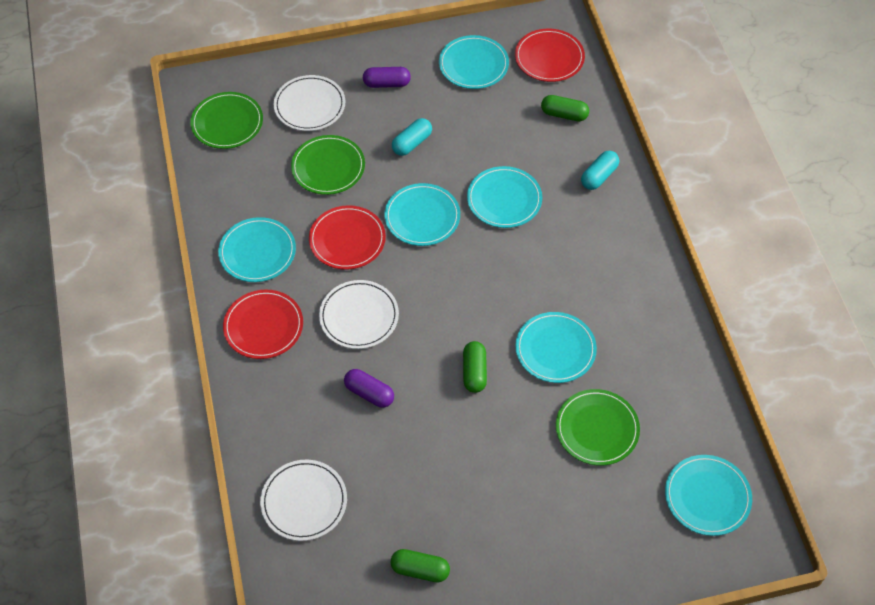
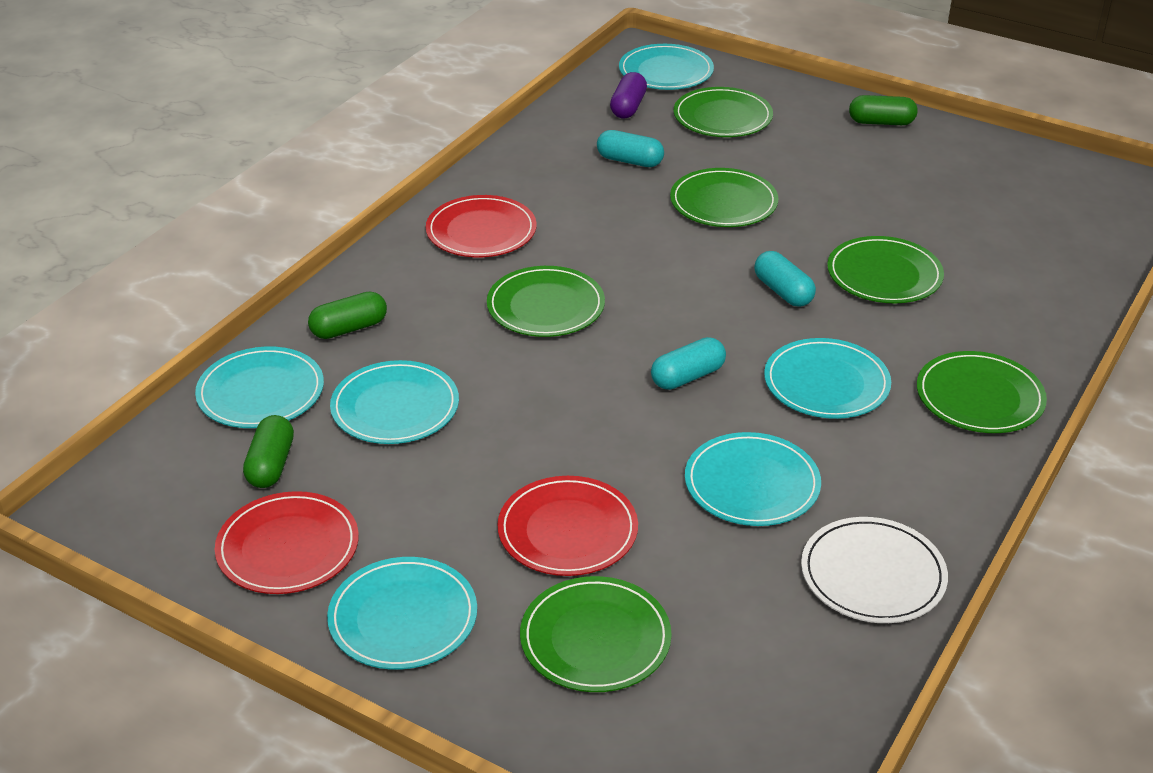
green plate: [190,92,263,149] [291,135,365,195] [556,389,640,466] = 3 -> [487,266,605,337] [520,576,672,692] [670,168,778,227] [673,87,773,137] [827,236,944,303] [917,351,1047,433] = 6
purple capsule: [344,369,394,408] [363,67,411,88] = 2 -> [610,72,647,118] = 1
turquoise capsule: [392,118,432,156] [581,151,619,190] = 2 -> [597,130,664,167] [651,337,726,390] [754,251,816,307] = 3
white plate: [260,460,347,541] [274,75,345,131] [319,280,399,349] = 3 -> [801,517,948,623] = 1

